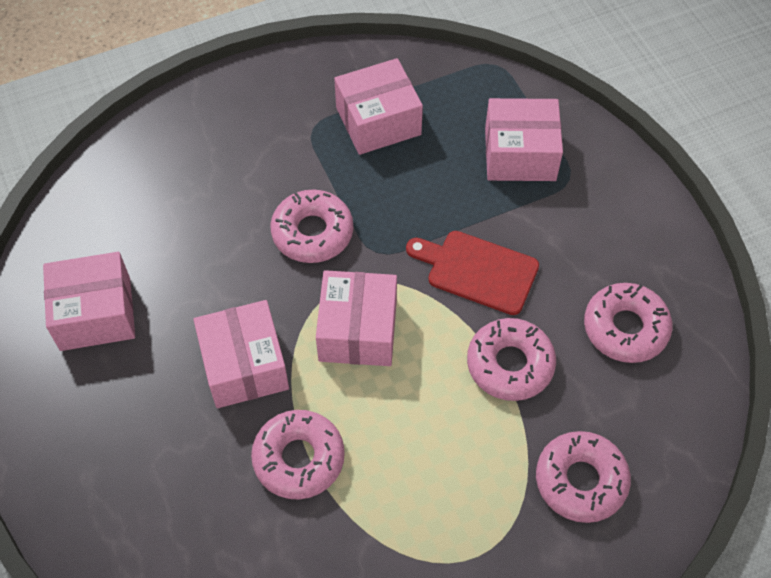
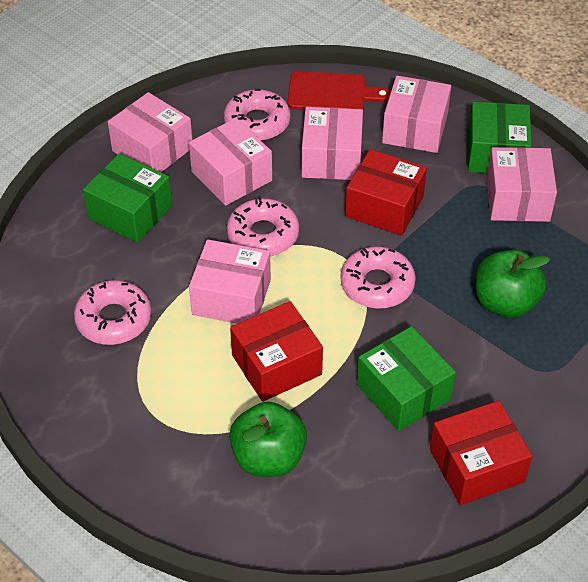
green apple: none = 0 -> [229,402,307,477] [476,250,550,318] = 2
green box: none = 0 -> [83,153,172,243] [357,326,456,431] [468,102,532,173] = 3
pink box: [43,252,135,351] [194,300,289,408] [316,270,397,366] [334,58,423,155] [485,98,563,181] = 5 -> [108,92,192,172] [189,118,272,206] [189,239,271,324] [302,107,363,180] [382,76,451,153] [487,147,557,222] = 6
pink donut: [251,410,345,500] [270,190,353,263] [467,318,556,401] [536,431,631,523] [584,283,672,363] = 5 -> [74,280,151,345] [224,89,291,141] [227,197,299,256] [340,246,416,309] = 4
red box: none = 0 -> [230,301,323,402] [345,149,427,236] [430,400,532,505] = 3

